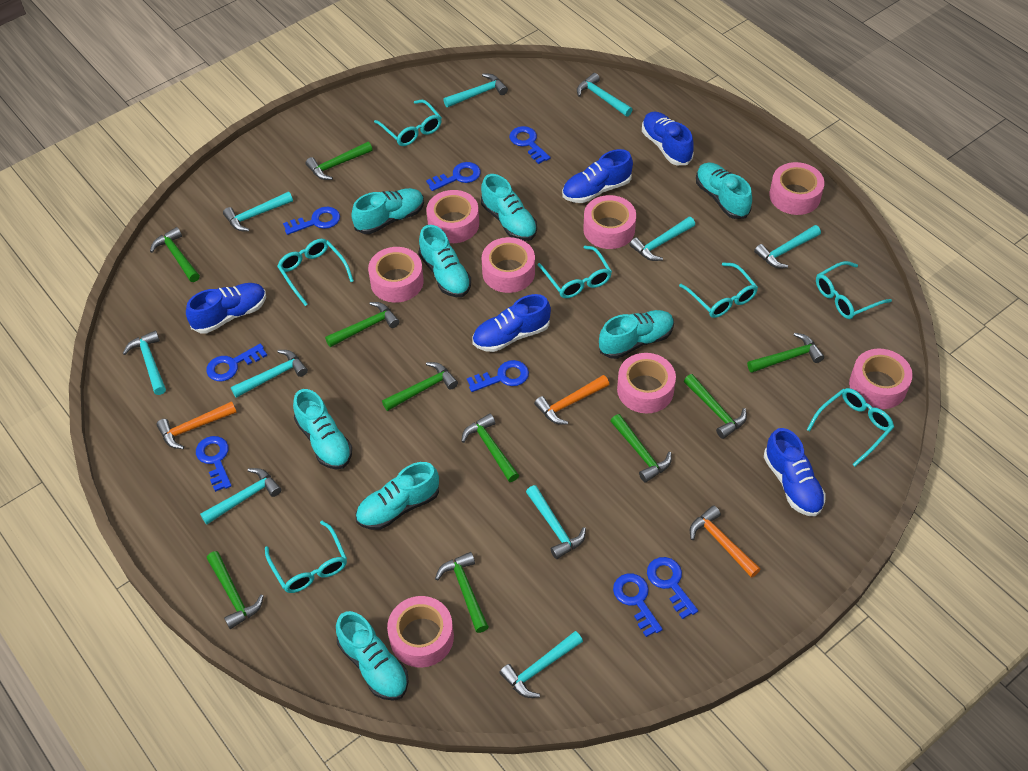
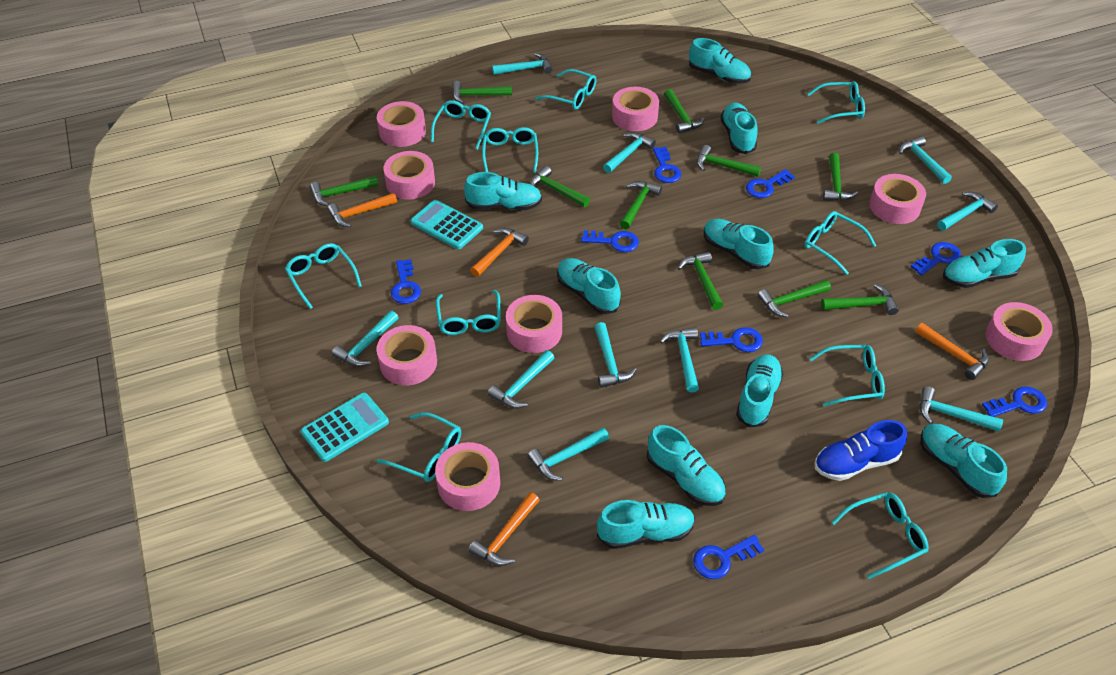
blue shoe: [186,283,266,333] [472,294,551,352] [562,149,633,203] [642,112,694,165] [764,428,826,516] = 5 -> [815,420,907,481] = 1
orange hammer: [156,401,237,449] [534,375,609,425] [690,505,760,578] = 3 -> [327,193,397,227] [469,492,540,566] [470,228,529,277] [915,323,989,380] = 4
turquoise calculator: none = 0 -> [301,393,389,462] [411,200,483,249] = 2
turquoise glasses: [265,521,347,593] [277,239,354,306] [374,100,442,146] [538,246,612,298] [679,262,758,318] [807,388,894,467] [816,261,892,319] = 7 -> [285,243,362,309] [376,412,461,482] [431,100,491,150] [436,290,501,335] [482,127,538,173] [535,69,596,110] [804,211,876,275] [808,81,865,124] [809,345,885,407] [832,492,929,579] = 10
turquoise shoe: [293,389,352,469] [336,611,409,701] [351,188,424,234] [356,462,439,530] [419,225,471,297] [481,174,537,241] [599,310,674,359] [696,162,752,219] = 8 -> [464,172,542,210] [557,258,621,314] [597,500,695,549] [647,425,726,506] [689,38,751,84] [704,219,774,269] [720,102,758,154] [736,354,784,428] [920,424,1007,498] [943,239,1026,288] = 10

